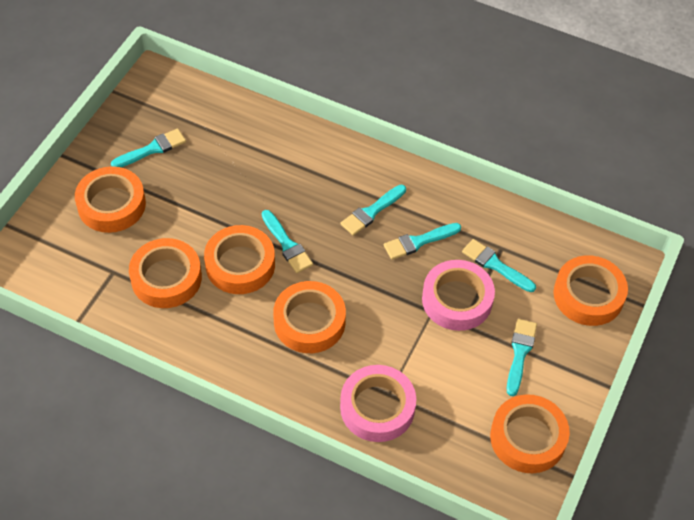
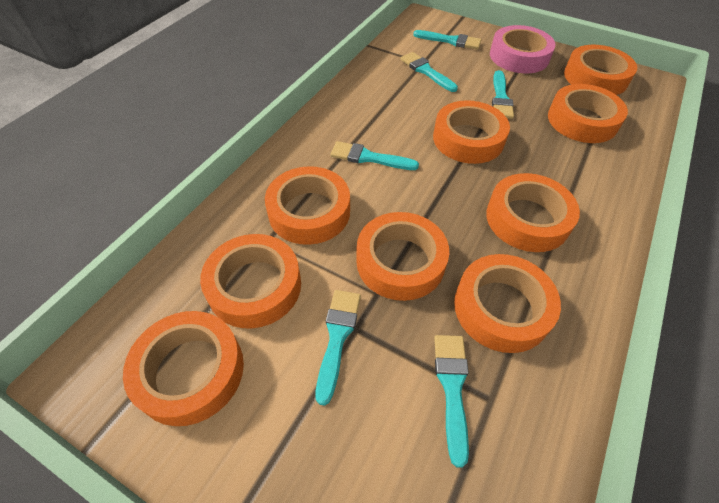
orange tape: [75,166,146,233] [129,238,202,308] [204,225,275,294] [273,281,346,353] [490,394,570,473] [553,255,628,326] = 6 -> [123,311,244,426] [200,234,301,329] [265,166,350,245] [356,212,449,301] [433,100,510,164] [454,254,561,353] [486,173,580,252] [548,84,628,143] [564,45,637,95] = 9
pink tape: [340,365,416,442] [422,260,495,331] = 2 -> [490,25,555,73] = 1

